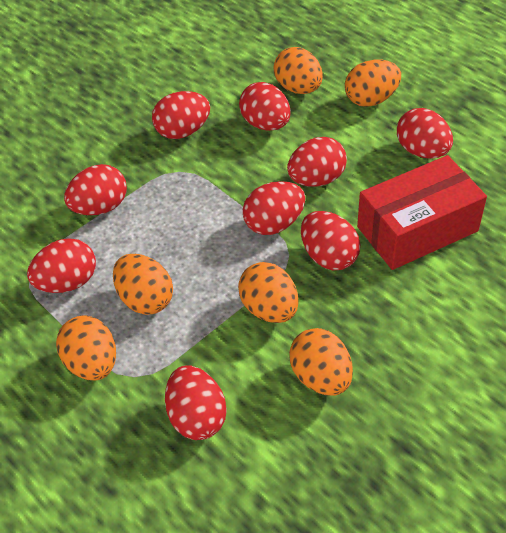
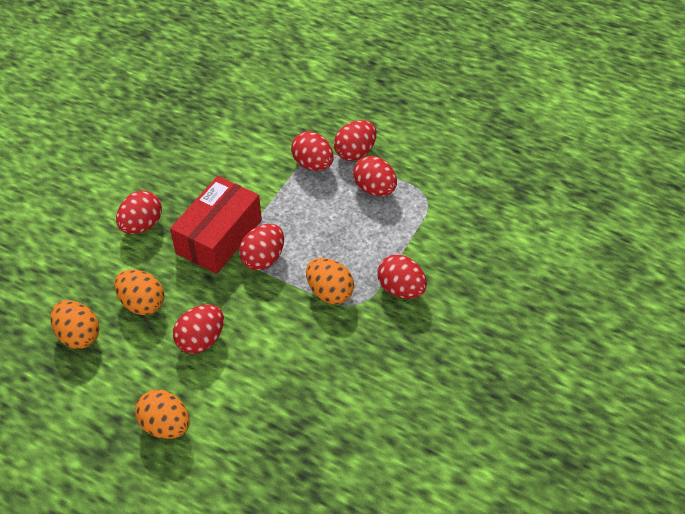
orange egg: [56,315,116,380] [113,254,173,315] [238,262,299,323] [273,47,323,94] [289,328,353,396] [345,60,401,107] = 6 -> [50,300,100,349] [114,269,164,315] [135,390,190,439] [306,258,354,305] = 4
red egg: [27,238,96,293] [64,164,127,215] [152,91,210,139] [165,365,227,440] [239,82,291,131] [243,181,305,235] [287,137,347,187] [301,211,360,270] [397,108,453,159] = 9 -> [116,191,162,234] [173,304,224,354] [239,224,284,270] [291,131,334,171] [334,120,377,161] [353,156,397,196] [377,255,427,299] = 7

